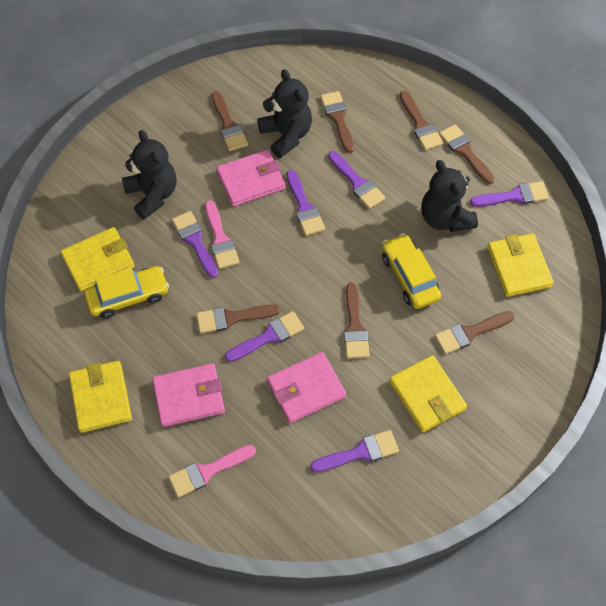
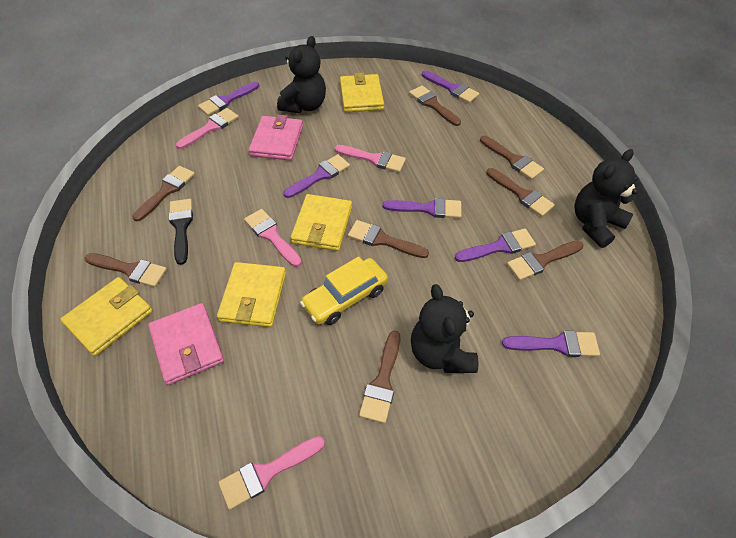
black brush: none = 0 -> [169,199,193,265] = 1
brown brush: [196,304,280,333] [212,91,248,151] [320,91,354,153] [344,283,370,359] [400,91,443,150] [435,311,515,354] [439,124,495,184] = 7 -> [85,253,167,287] [132,166,195,222] [348,220,429,258] [359,331,400,423] [409,85,461,126] [480,136,544,180] [486,168,555,217] [507,240,583,281] = 8
pink brush: [169,445,256,498] [205,200,240,269] = 2 -> [176,108,239,149] [218,436,325,510] [244,209,302,267] [335,145,406,172] = 4
pink wallet: [152,363,225,427] [216,150,285,207] [267,352,346,423] = 3 -> [148,303,224,385] [249,115,303,161] = 2
yellow car: [84,266,169,319] [382,233,441,309] = 2 -> [300,257,388,325] = 1

